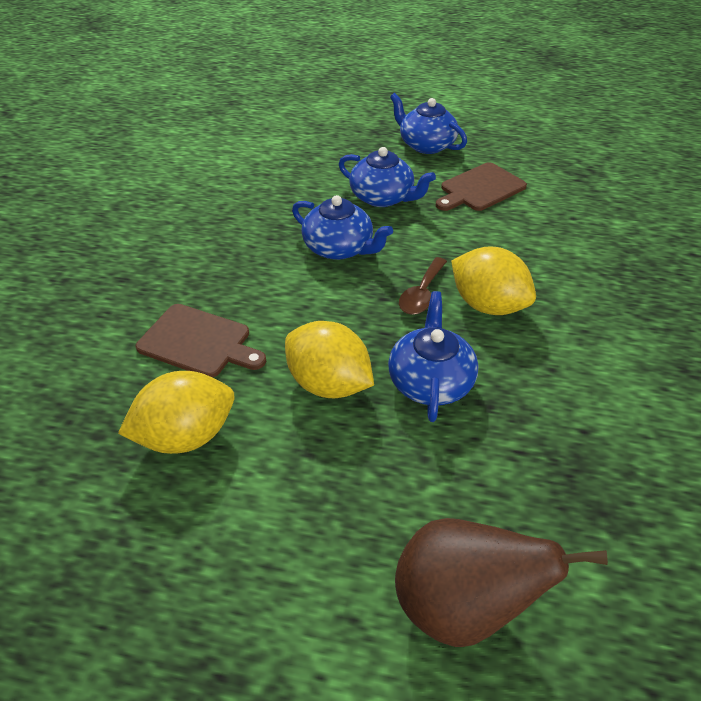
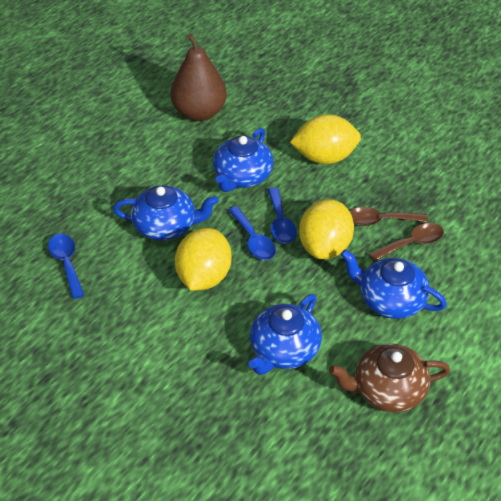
blue spoon: none = 0 -> [48,233,84,299] [228,206,276,260] [267,187,297,243] = 3
brown cutting board: [136,304,266,378] [436,162,527,211] = 2 -> none = 0
brown spoon: [399,257,447,315] = 1 -> [350,207,428,226] [369,223,444,262] = 2
brown teapot: none = 0 -> [329,344,450,412] = 1

